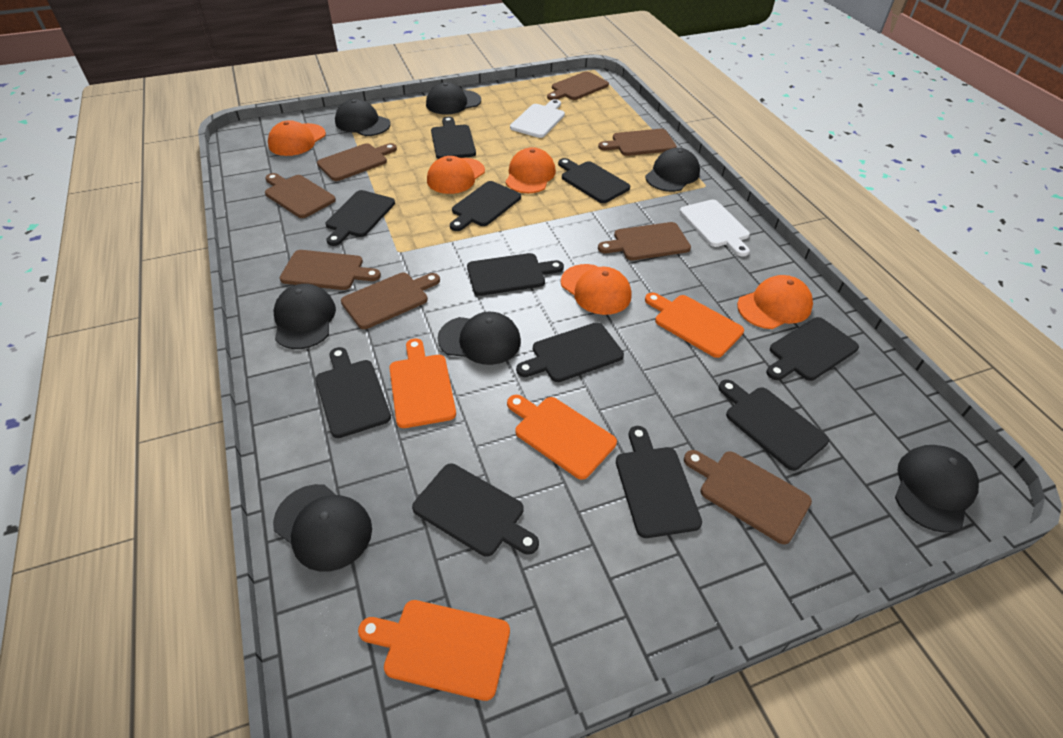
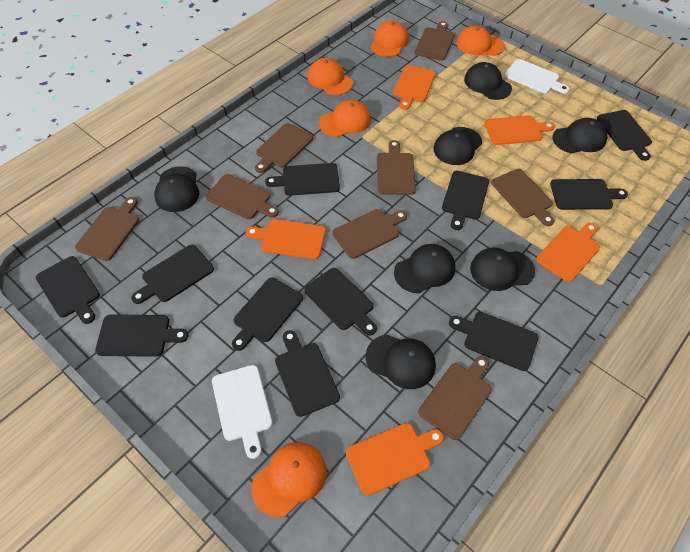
orange cutting board: [358,600,510,701] [389,338,456,428] [507,395,617,480] [645,292,744,358] = 4 -> [246,219,326,259] [346,423,444,496] [393,65,436,110] [485,115,555,145] [536,223,600,282] = 5

